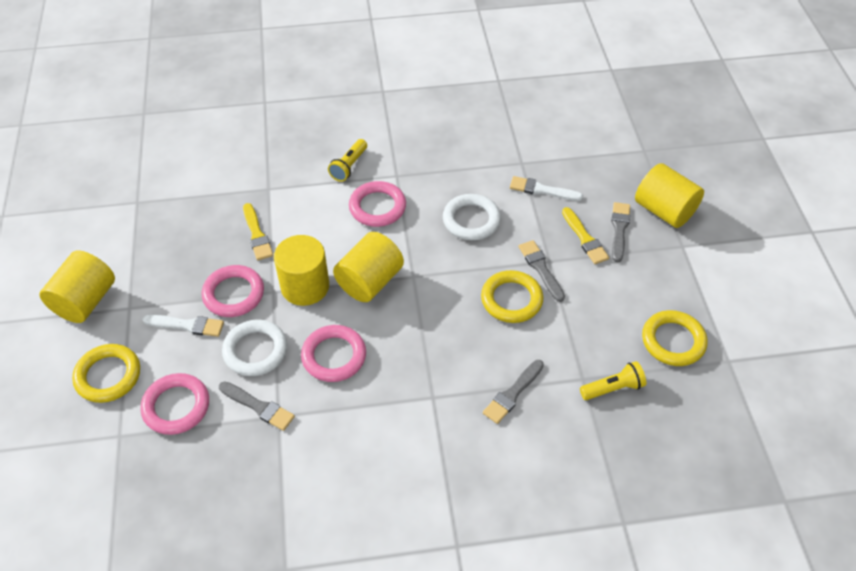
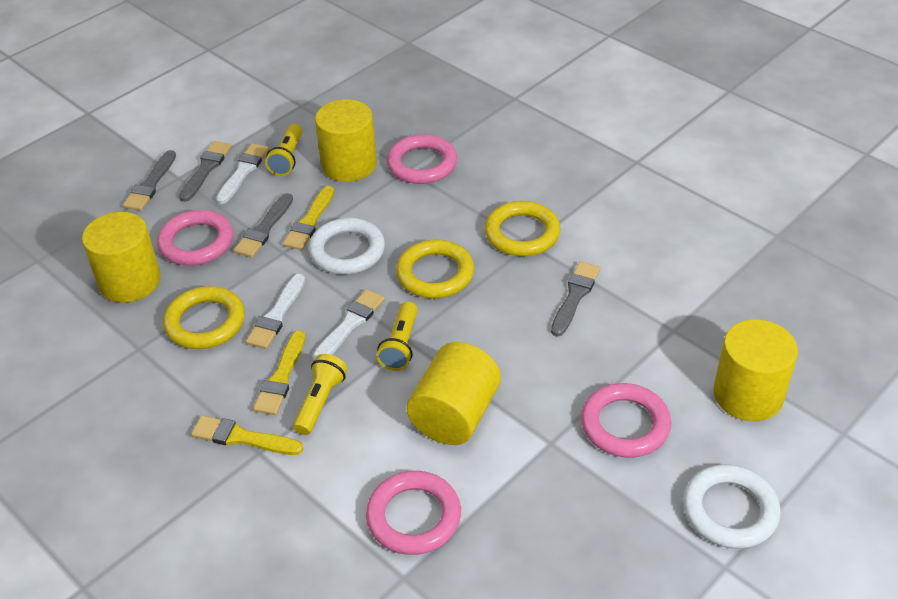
white brush: [142,314,224,337] [510,176,583,201] = 2 -> [216,143,269,204] [246,274,305,349] [312,289,385,362] = 3
yellow brush: [243,203,273,260] [562,207,609,264] = 2 -> [191,415,303,455] [253,330,306,415] [283,186,334,250] = 3
yellow flashlight: [328,139,367,182] [580,361,646,400] = 2 -> [265,124,302,176] [293,354,347,435] [377,301,418,371] = 3

